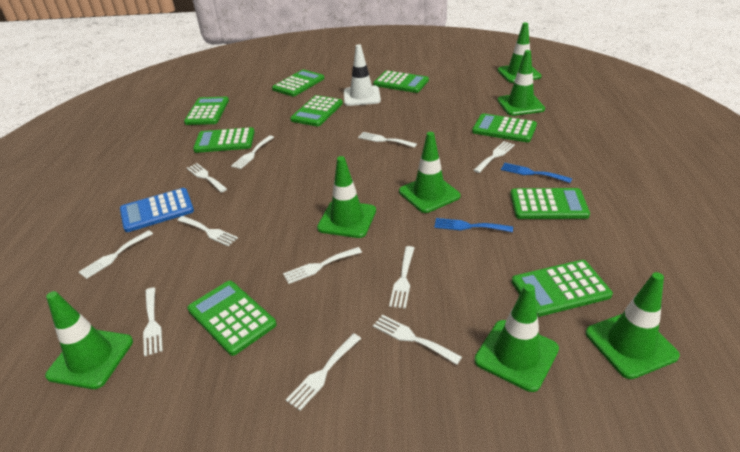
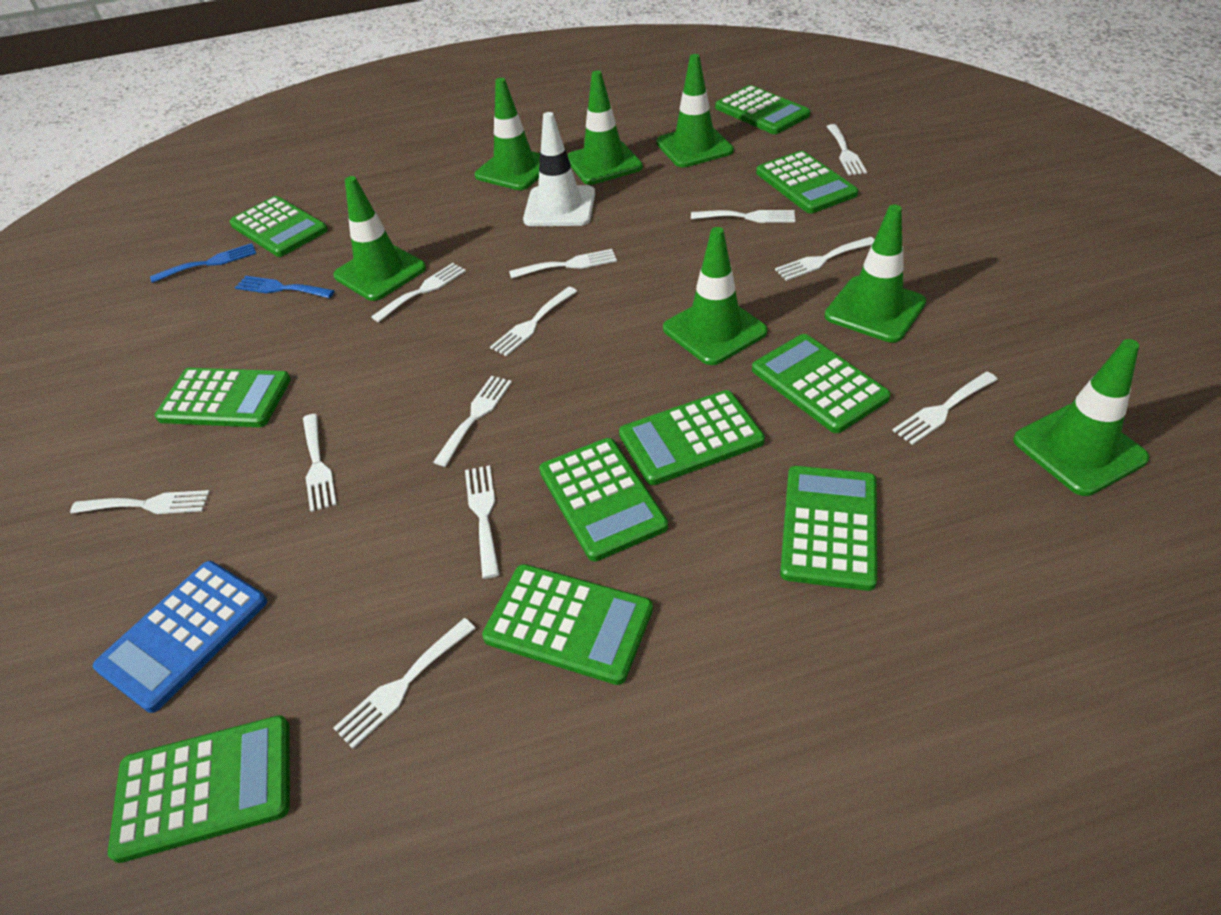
green calculator: [184,97,229,125] [187,281,276,356] [193,127,255,153] [272,70,324,97] [290,95,343,127] [373,71,429,93] [472,113,537,142] [510,188,590,219] [512,260,613,317] = 9 -> [108,715,290,863] [155,368,291,427] [229,196,328,257] [482,564,653,685] [539,438,668,562] [619,390,765,485] [715,85,810,134] [752,334,891,433] [756,151,858,213] [780,466,877,591] = 10
white fork: [79,230,153,279] [143,287,163,356] [177,216,238,246] [187,163,227,193] [231,135,274,169] [283,247,362,284] [286,333,361,411] [358,132,417,148] [373,315,462,365] [389,246,414,309] [473,141,515,173] = 11 -> [70,490,210,514] [303,414,337,512] [333,618,476,749] [371,263,466,322] [433,376,512,467] [465,465,500,579] [490,287,578,356] [509,249,617,279] [691,210,795,223] [775,237,875,281] [826,124,867,175] [892,372,998,445] = 12

